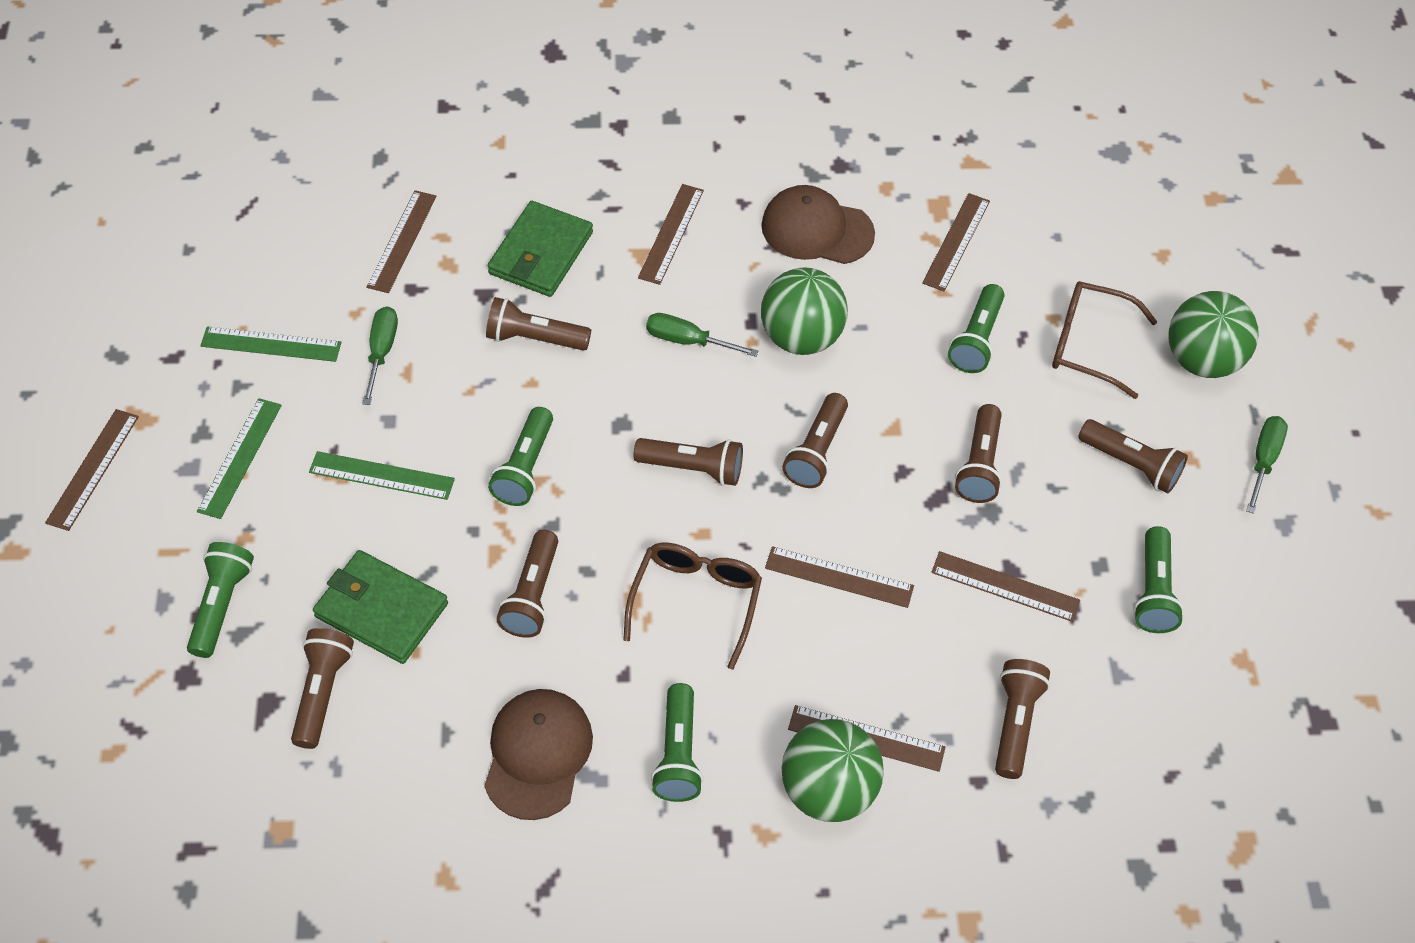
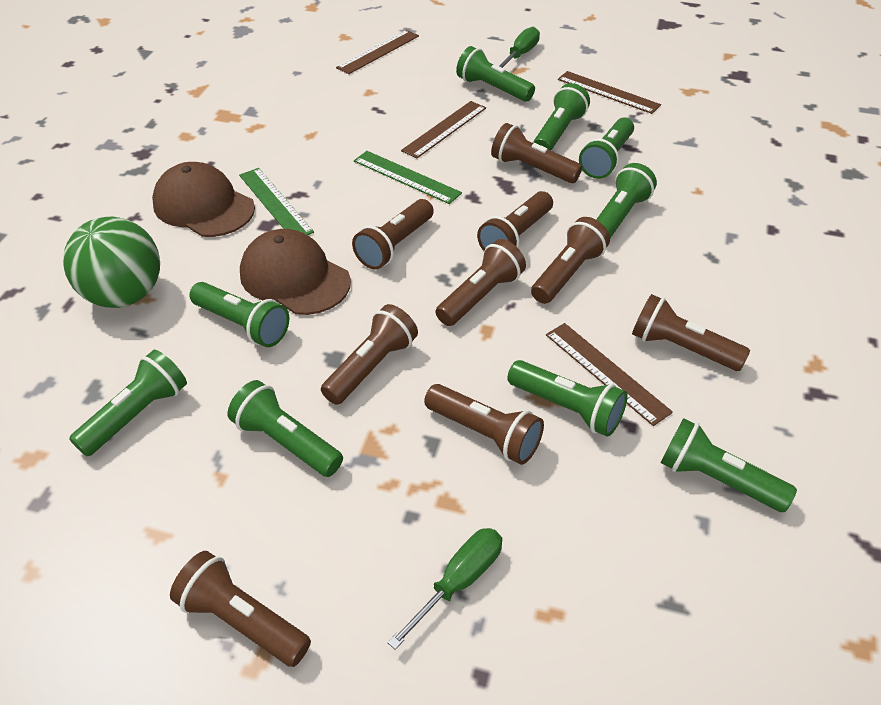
brown flashlight: [291,628,354,749] [486,297,591,351] [496,530,558,638] [634,438,743,486] [782,393,848,488] [955,404,1002,503] [995,659,1050,779] [1078,419,1188,493] = 8 -> [170,551,311,667] [321,304,418,405] [352,199,434,269] [424,384,544,465] [436,239,526,326] [477,191,553,251] [491,123,582,183] [531,217,610,304] [632,294,750,371] = 9
brown glasses: [623,542,762,670] [1052,281,1157,399] = 2 -> none = 0
brown ruler: [45,409,139,531] [366,190,437,293] [638,184,704,285] [765,546,914,608] [788,705,945,772] [922,193,990,291] [931,551,1080,622] = 7 -> [336,30,419,74] [401,101,486,158] [546,323,673,426] [558,71,661,114] = 4
green ball: [761,268,848,355] [781,719,884,822] [1168,291,1259,378] = 3 -> [63,217,160,308] = 1
green flashlight: [187,542,254,658] [488,407,553,506] [651,683,703,802] [948,284,1005,373] [1133,526,1184,633] = 5 -> [69,350,187,456] [189,282,289,347] [227,380,343,477] [456,46,535,102] [507,360,628,437] [533,83,590,151] [579,117,634,179] [596,163,657,238] [660,418,797,512] = 9
green ruler: [197,398,282,519] [200,327,342,362] [309,451,455,500] = 3 -> [239,168,314,235] [354,151,462,204] = 2
green screwdriver: [362,306,398,405] [646,313,758,357] [1246,416,1288,514] = 3 -> [387,528,502,650] [500,27,540,68] = 2
green wallet: [313,550,448,664] [488,201,593,297] = 2 -> none = 0

